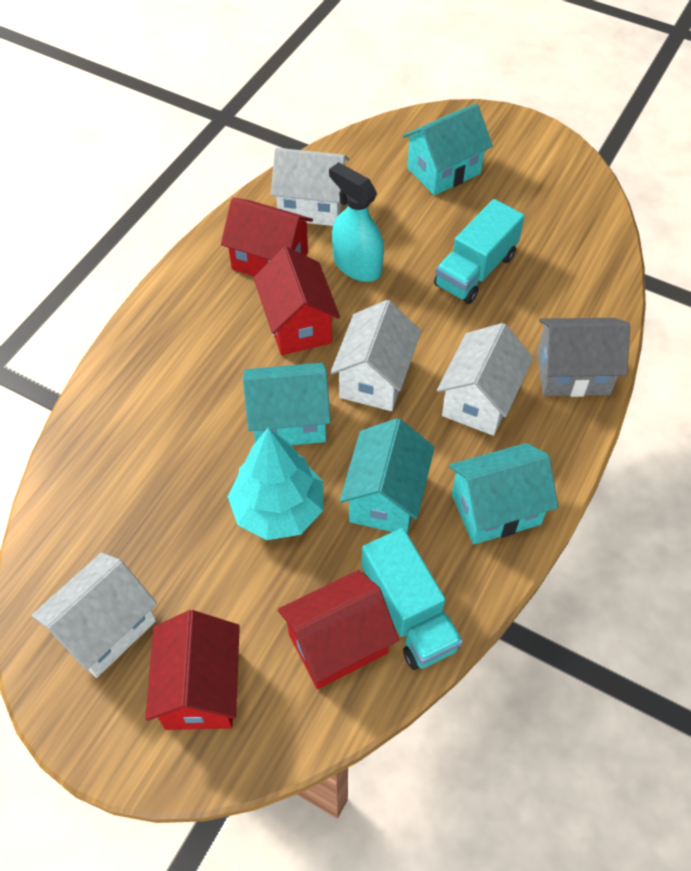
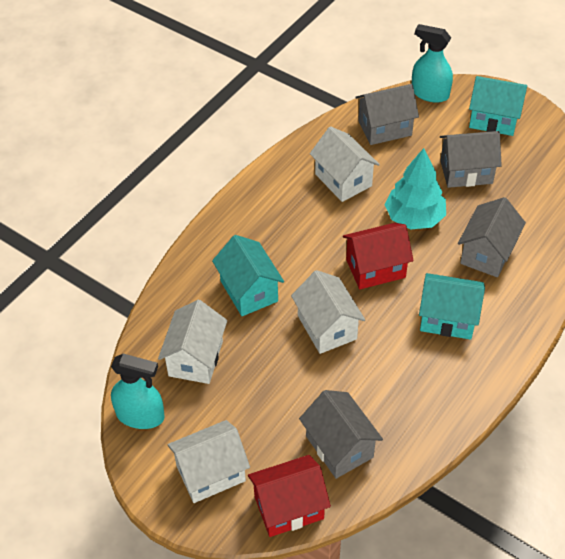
grey house: [537,318,630,397] = 1 -> [299,390,383,479] [355,84,419,145] [440,131,502,188] [458,197,526,277] = 4
red house: [145,610,240,730] [221,197,313,276] [254,247,340,355] [278,570,399,689] = 4 -> [248,455,331,537] [343,223,414,289] = 2
turquoise house: [243,363,331,445] [340,418,434,534] [403,103,493,196] [449,443,558,545] = 4 -> [212,235,284,316] [419,273,485,340] [469,76,527,136] = 3
turquoise spray bottle: [329,162,384,282] = 1 -> [111,354,165,429] [412,24,453,103] = 2
turquoise truck: [362,528,463,670] [434,199,525,304] = 2 -> none = 0

